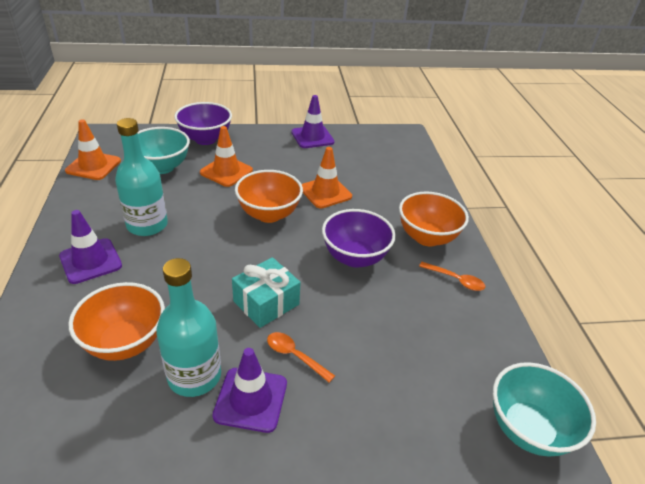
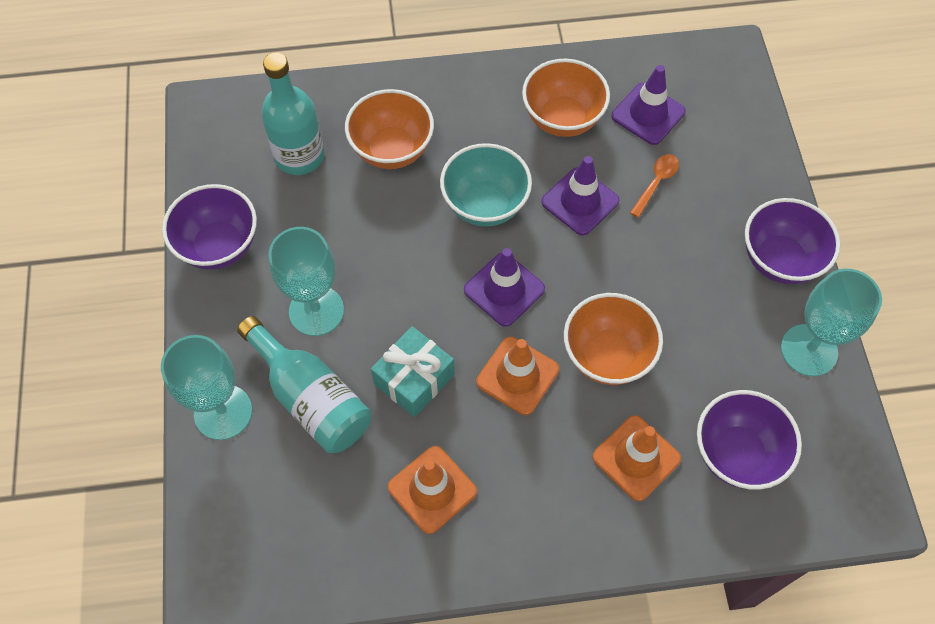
orange spoon: [267,332,335,383] [419,262,485,291] = 2 -> [630,154,679,218] = 1
purple bowl: [174,102,232,145] [322,209,395,268] = 2 -> [162,184,257,270] [697,390,802,490] [745,198,840,284] = 3
turquoise bowl: [138,127,190,174] [493,362,596,456] = 2 -> [440,143,532,227] = 1
turquoise goblet: none = 0 -> [161,335,252,440] [269,227,344,336] [781,269,882,376] = 3

